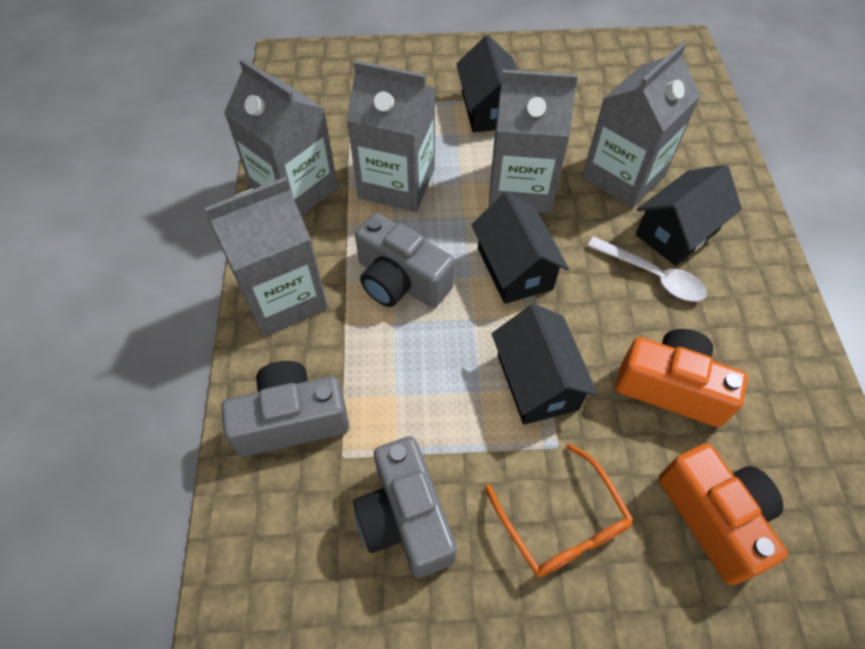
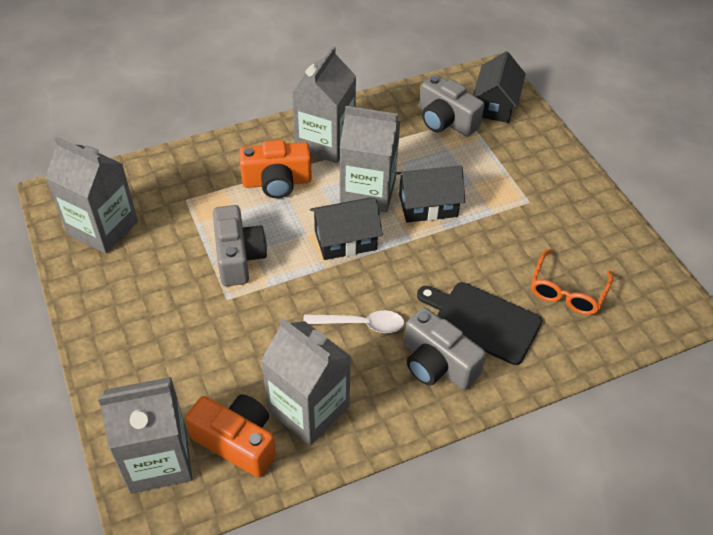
black cutting board: none = 0 -> [417,282,542,365] = 1
black house: [456,35,517,133] [471,192,569,304] [492,304,598,425] [636,165,742,266] = 4 -> [310,198,383,260] [396,165,465,223] [473,51,525,123] = 3

